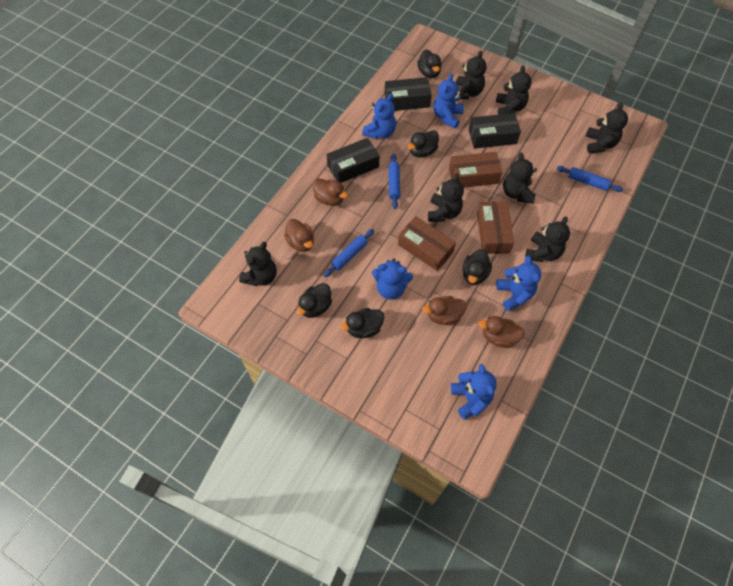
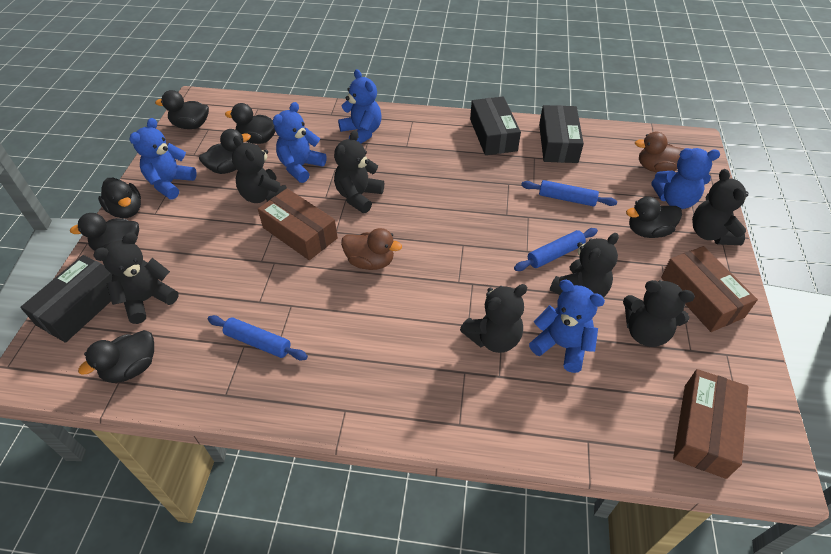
black duck: [296,283,332,318] [340,308,384,338] [408,130,439,158] [417,49,442,78] [462,249,492,285] = 5 -> [70,213,139,251] [78,330,154,383] [98,178,141,218] [155,90,209,129] [199,129,251,174] [225,103,275,144] [626,197,682,238] = 7
brown duck: [284,219,314,252] [313,178,348,206] [422,296,467,325] [478,316,525,348] = 4 -> [341,228,402,270] [635,132,685,173] = 2

